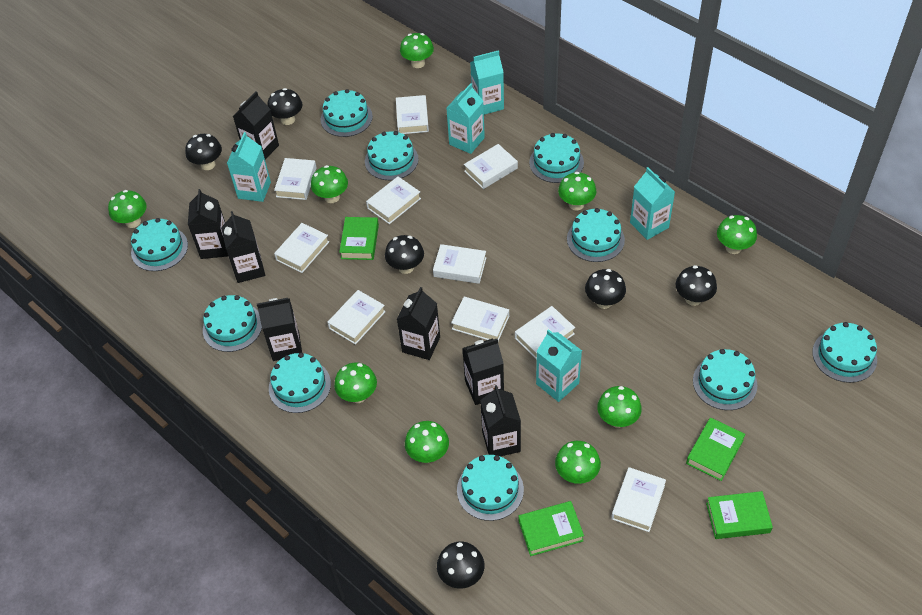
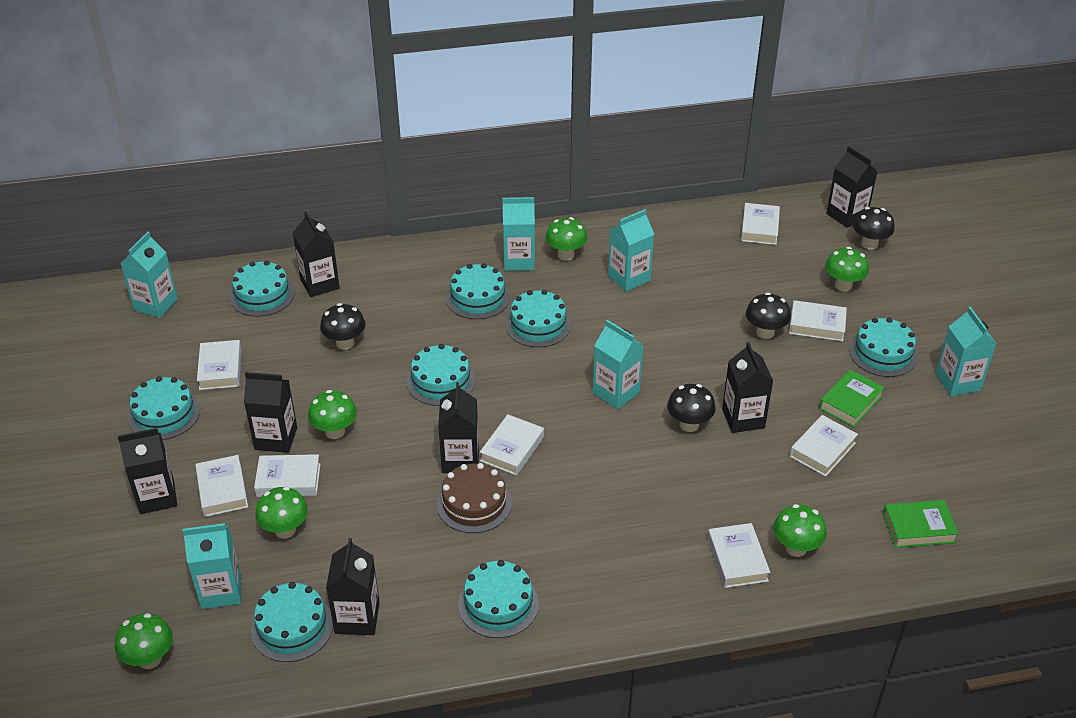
black mushroom: [185,134,222,170] [267,88,302,125] [385,235,424,274] [437,541,485,589] [585,269,626,309] [676,265,717,306] = 6 -> [320,303,365,350] [667,384,716,432] [746,292,791,339] [853,207,895,250] = 4
brown cake: none = 0 -> [437,463,512,533] = 1
green book: [339,217,379,260] [519,501,584,556] [686,417,745,481] [706,491,773,539] = 4 -> [819,369,885,427] [883,500,959,548] = 2
green mushroom: [108,190,147,228] [311,165,348,203] [334,363,377,403] [400,33,434,68] [405,421,449,463] [555,441,601,484] [558,172,597,210] [597,386,642,428] [717,215,757,254] = 9 -> [115,613,173,669] [255,487,308,539] [308,390,357,439] [546,217,587,261] [774,504,827,557] [825,247,869,292] = 6
turquoise cake: [131,218,188,271] [203,295,262,352] [269,353,331,413] [321,89,373,137] [365,131,419,180] [457,455,524,521] [529,133,584,183] [567,208,625,262] [693,349,757,410] [812,322,877,383] = 10 -> [128,376,200,440] [230,261,295,317] [251,582,333,662] [407,344,475,406] [446,263,510,319] [458,560,539,638] [506,290,571,347] [849,317,918,377] = 8
turquoise carton: [227,132,271,202] [446,83,485,154] [470,50,504,115] [536,329,582,402] [630,167,675,240] = 5 -> [120,232,178,318] [183,523,241,609] [502,197,535,271] [593,320,643,409] [608,209,654,292] [935,307,997,396] = 6
white book: [274,158,317,200] [274,223,329,273] [327,290,386,345] [366,176,421,224] [396,95,429,134] [433,244,486,284] [451,297,509,341] [464,144,518,189] [515,306,575,360] [611,467,666,532] = 10 -> [195,455,248,517] [197,340,242,390] [254,454,320,497] [480,414,544,476] [708,523,770,588] [741,203,780,245] [789,300,847,341] [790,415,858,477] = 8

